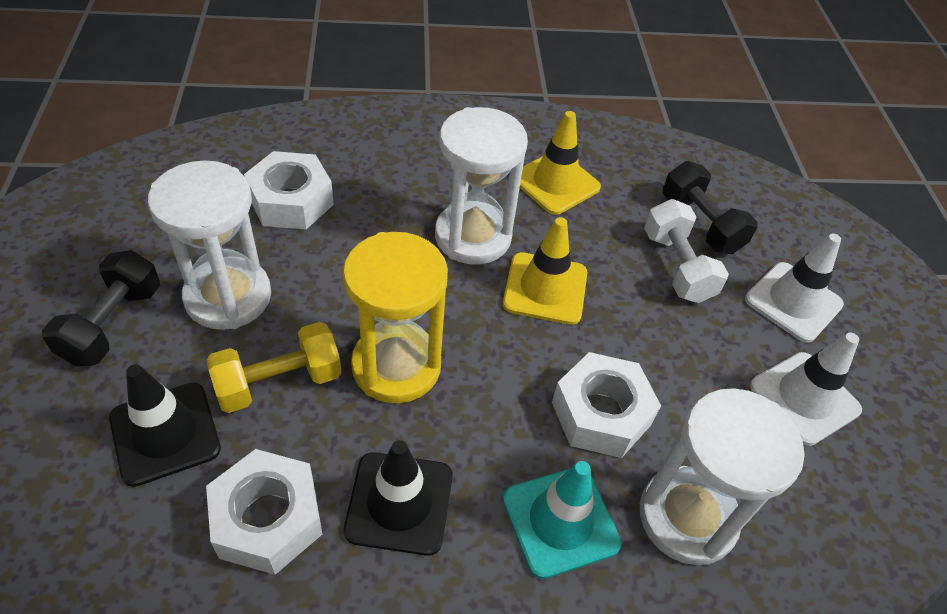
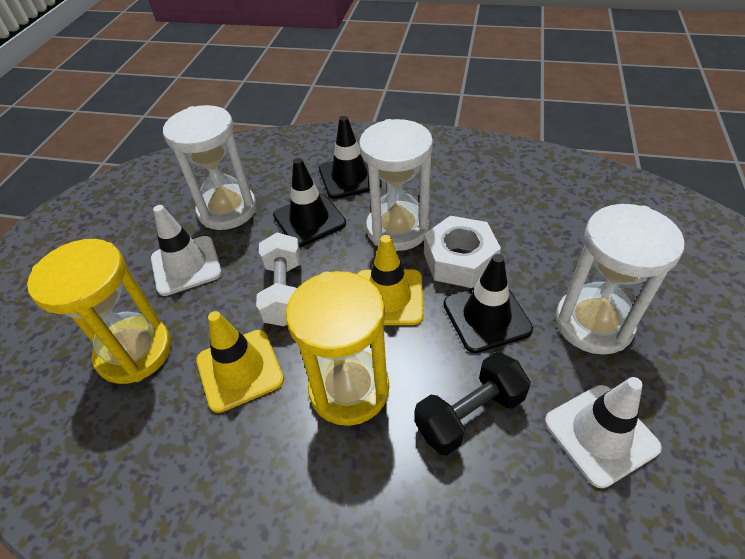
black dumbbell: [42,250,160,366] [662,161,758,254] = 2 -> [414,352,531,456] = 1
black traffic cone: [109,364,221,487] [344,440,453,556] = 2 -> [273,158,346,247] [319,116,382,199] [443,254,533,353] = 3
turquoise traffic cone: [503,461,622,579] = 1 -> none = 0
white nut: [206,449,322,575] [244,151,334,229] [552,352,661,458] = 3 -> [424,216,501,288] = 1
yellow dumbbell: [206,322,342,413] = 1 -> none = 0
yellow hourglass: [343,232,448,403] = 1 -> [27,239,171,384] [286,271,389,426] = 2

